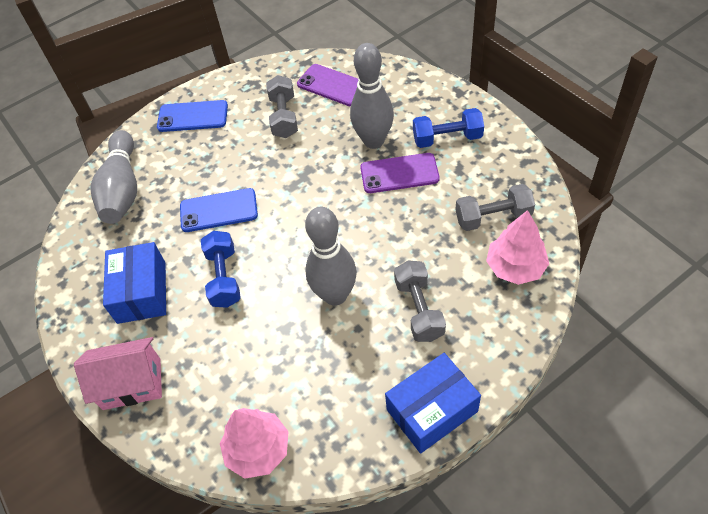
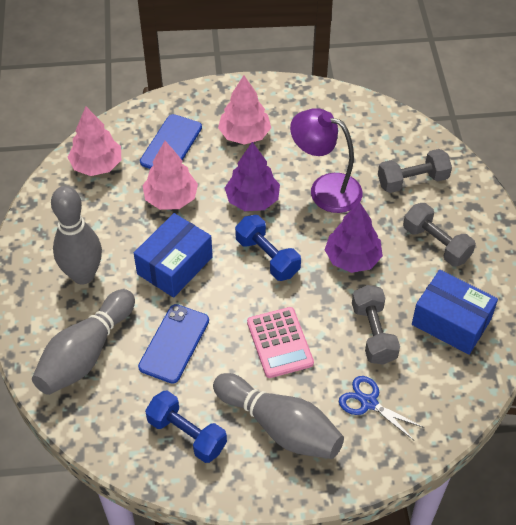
blue scissors: none = 0 -> [339,376,424,441] = 1
pink calculator: none = 0 -> [247,307,314,378] = 1
pink house: [74,337,162,410] = 1 -> none = 0
pink tree: [220,408,289,479] [486,210,549,285] = 2 -> [68,107,121,176] [142,141,198,210] [218,75,271,145] = 3
purple lamp: none = 0 -> [290,108,363,213] = 1
purple phone: [297,64,358,107] [360,153,439,193] = 2 -> none = 0
purple tree: none = 0 -> [225,142,280,211] [325,202,383,273] = 2

